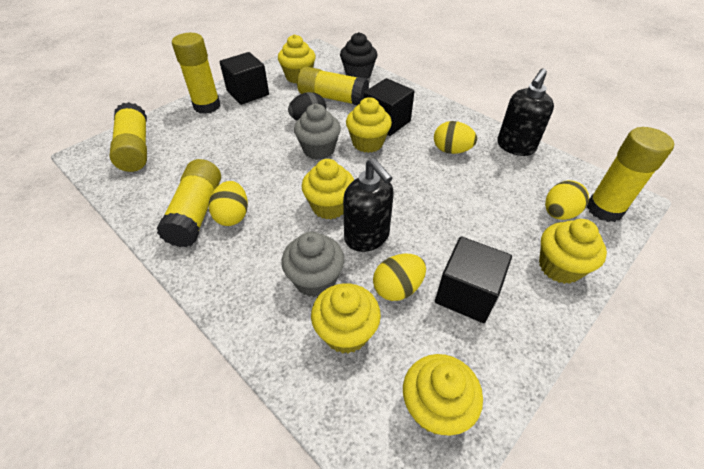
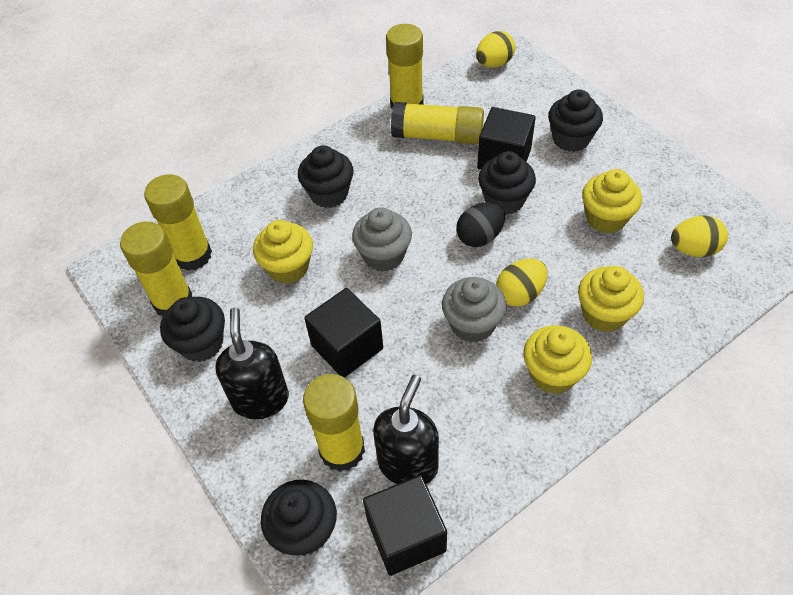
black cupcake: [340,32,377,79] = 1 -> [160,297,225,362] [261,480,337,556] [298,145,353,208] [478,151,536,215] [548,89,603,152] = 5
yellow cupcake: [278,34,316,84] [301,159,354,219] [311,283,381,354] [346,97,392,153] [403,354,483,436] [539,219,607,284] = 6 -> [253,220,313,284] [523,325,592,394] [578,266,644,332] [582,169,642,234] = 4
yellow egg: [209,181,248,226] [373,254,426,301] [434,121,477,154] [545,180,589,220] = 4 -> [476,31,515,68] [496,259,548,307] [671,216,728,257] = 3

